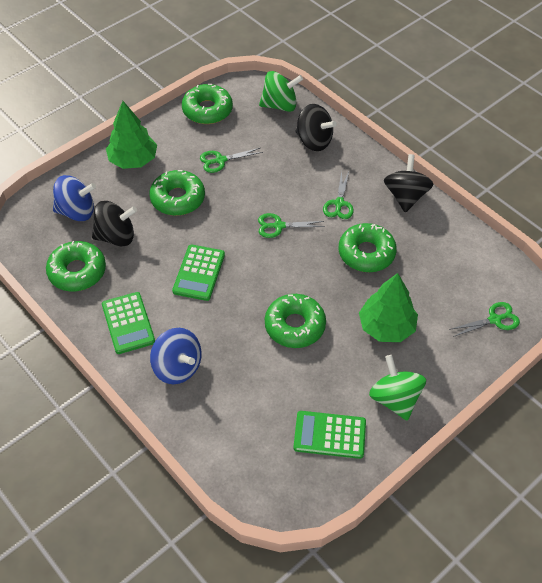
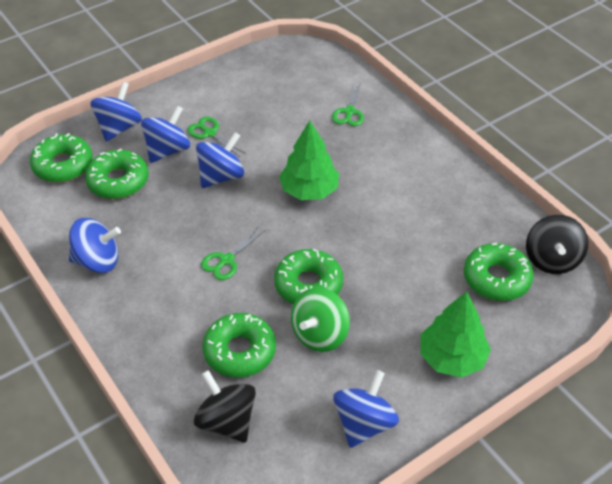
black spinning top: [92,201,137,247] [296,104,337,151] [384,154,434,213] = 3 -> [194,370,256,443] [526,215,588,274] = 2
blue spinning top: [53,175,96,221] [150,328,202,384] = 2 -> [69,218,121,273] [90,82,142,142] [141,105,190,163] [196,132,244,188] [333,370,399,448] = 5
green calculator: [102,292,155,354] [172,245,225,301] [293,411,366,459] = 3 -> none = 0
green scissors: [200,148,263,173] [258,213,325,238] [323,171,354,219] [449,302,520,337] = 4 -> [187,117,246,157] [201,226,266,280] [332,82,364,126] = 3
green spinning top: [259,71,303,112] [369,355,426,421] = 2 -> [291,287,350,352] = 1

